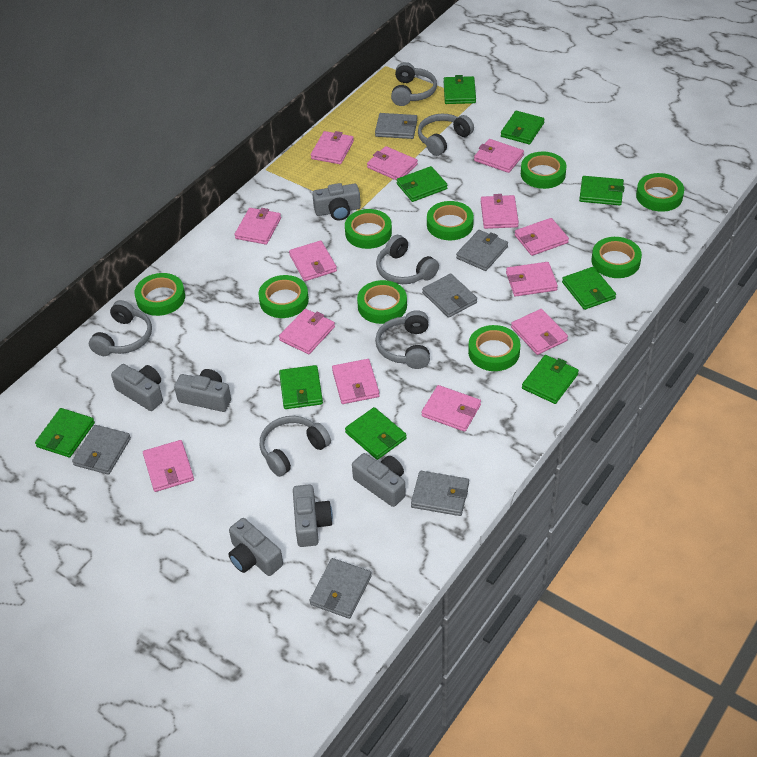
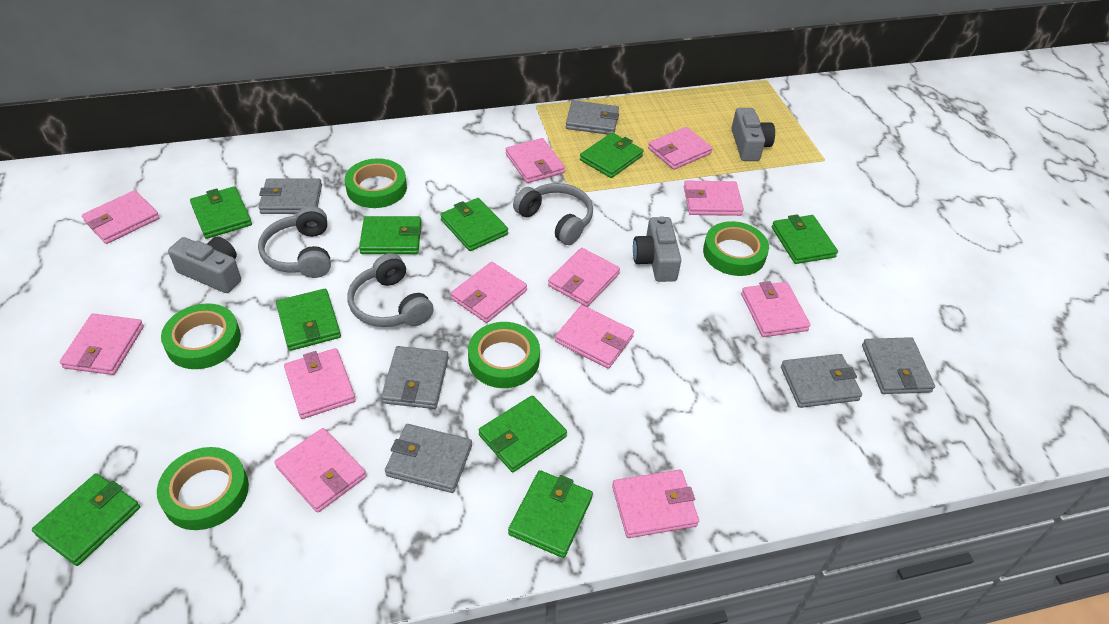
green tape: [134,273,185,316] [258,275,309,318] [345,209,392,249] [357,280,407,324] [427,201,474,240] [468,325,520,371] [521,151,567,189] [592,237,642,278] [636,173,684,212] = 9 -> [157,447,249,530] [161,303,241,369] [345,158,407,208] [468,322,540,388] [703,221,769,276] = 5
grey camera: [111,364,163,411] [174,369,231,412] [228,518,283,576] [293,484,333,547] [312,183,361,221] [352,453,406,507] = 6 -> [168,237,241,293] [633,216,681,282] [731,108,775,161] = 3
grey headphones: [89,300,152,356] [260,416,331,477] [375,310,430,369] [376,235,439,284] [391,62,437,106] [418,114,474,156] = 6 -> [258,206,331,278] [348,253,433,327] [513,183,593,245] = 3
pink wallet: [143,440,194,492] [235,208,281,245] [279,309,335,354] [289,241,337,281] [311,131,354,164] [332,359,380,404] [367,146,418,181] [421,385,481,432] [474,139,524,173] [481,194,519,229] [506,262,558,297] [511,309,568,355] [515,218,569,256] = 13 -> [60,313,144,375] [82,190,160,244] [274,428,367,513] [284,348,356,419] [451,262,527,323] [506,138,565,183] [548,248,620,307] [555,305,634,369] [612,470,699,538] [648,127,713,170] [684,181,744,216] [741,281,811,337] = 12

